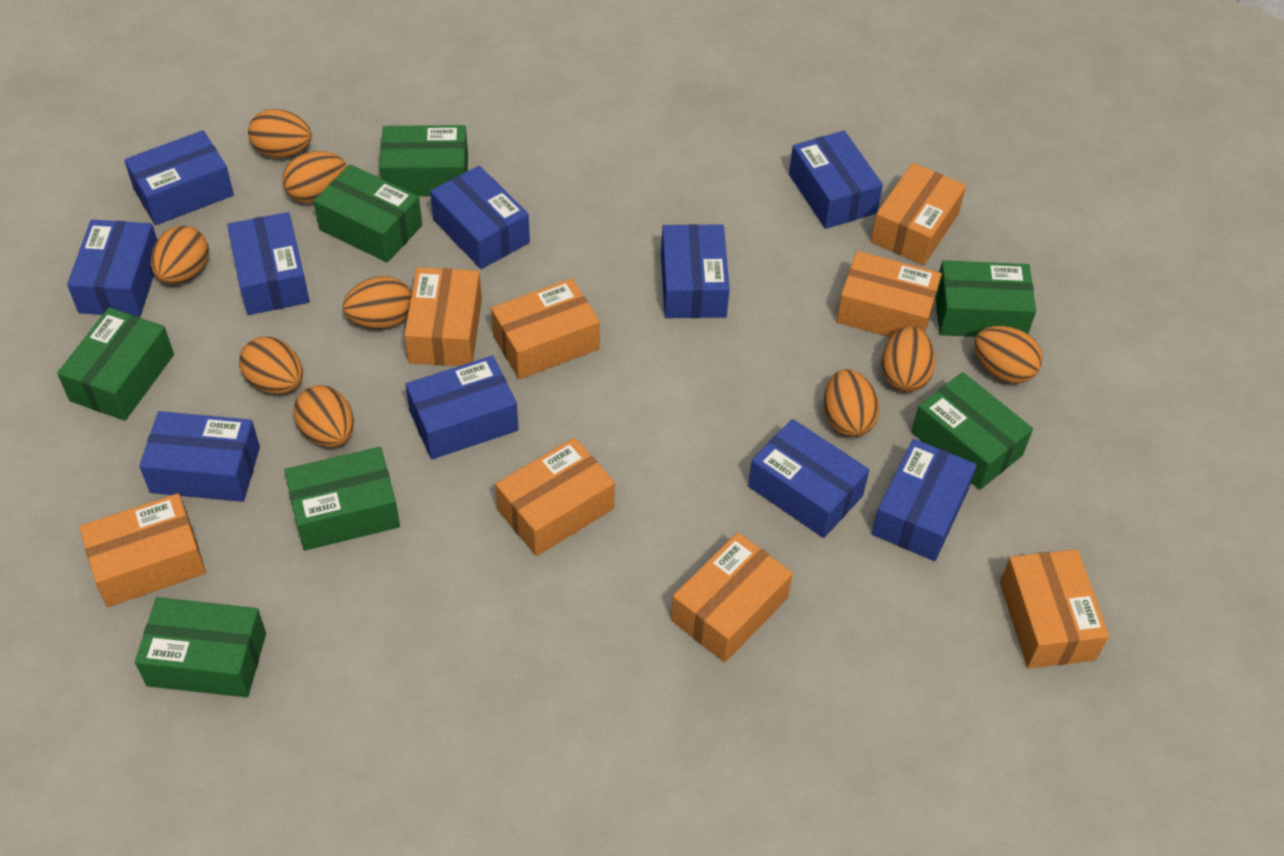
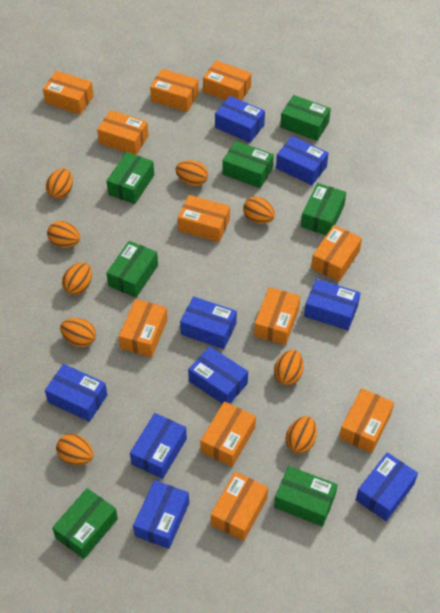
blue box: [67,219,157,317] [124,130,234,225] [139,411,260,502] [227,212,310,315] [405,356,518,459] [430,165,530,269] [661,224,730,318] [748,419,869,538] [789,131,883,229] [871,439,977,561] = 10 -> [45,364,107,422] [130,413,187,479] [133,480,189,549] [180,296,237,349] [188,346,248,404] [215,96,265,143] [276,136,328,185] [304,279,360,330] [356,452,418,521] = 9
orange box: [80,493,206,607] [404,267,482,366] [491,278,600,380] [495,437,615,556] [671,532,793,663] [836,251,942,337] [871,163,966,265] [1000,549,1109,669] = 8 -> [43,71,94,115] [97,110,149,155] [119,299,167,357] [150,69,199,112] [178,195,230,242] [200,401,256,467] [203,60,251,101] [211,472,268,541] [254,287,301,345] [311,225,362,281] [339,388,394,453] = 11

